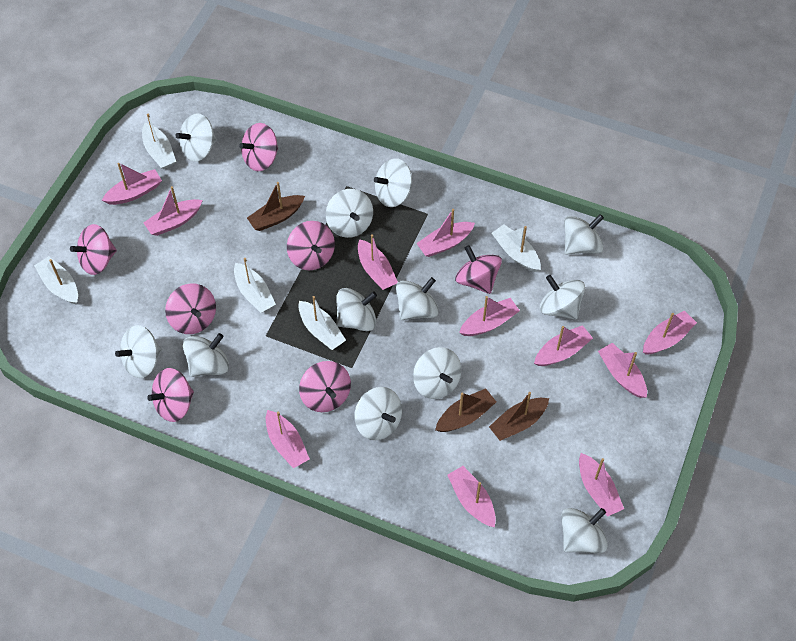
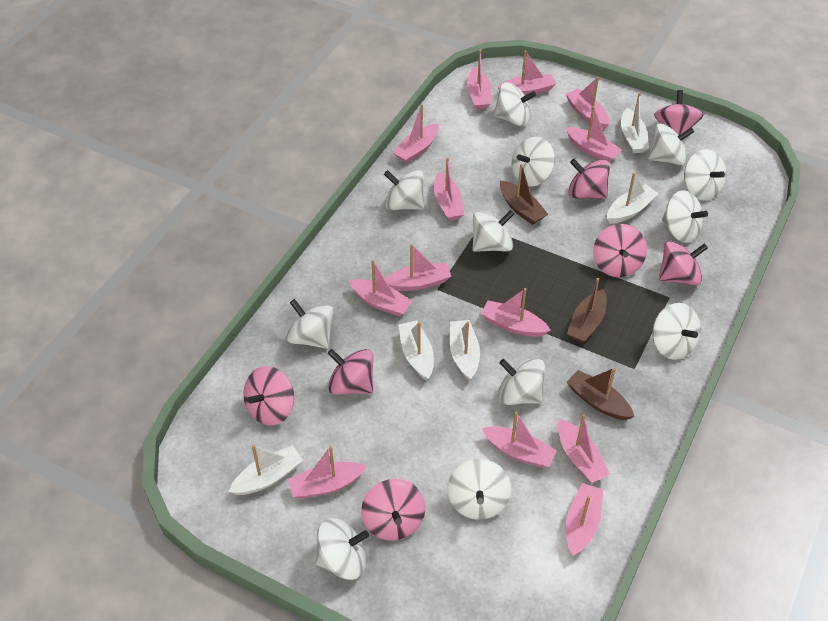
pink boat: [102,163,162,205] [144,186,203,236] [266,410,310,468] [358,234,398,290] [416,209,475,257] [447,466,496,527] [459,296,520,336] [534,325,593,366] [579,453,624,517] [598,343,647,398] [643,311,697,355] = 11 -> [288,446,367,499] [349,260,413,316] [385,244,451,291] [393,105,439,163] [434,158,464,221] [467,50,491,109] [481,288,551,337] [482,411,557,468] [497,51,556,95] [558,414,610,483] [566,77,609,130] [566,106,622,162] [566,483,603,555] = 13

